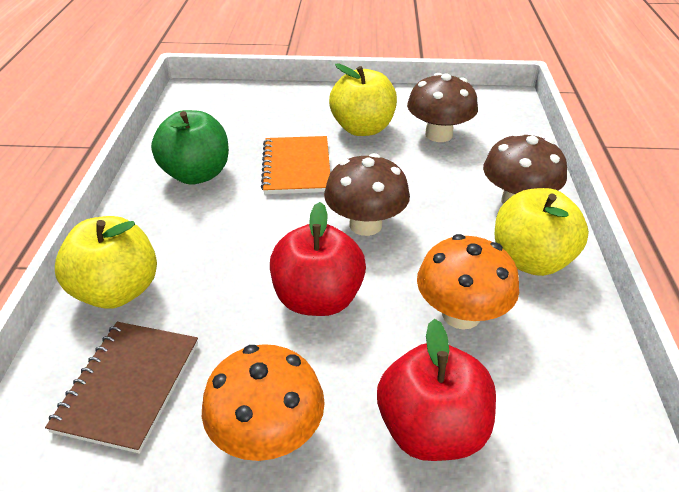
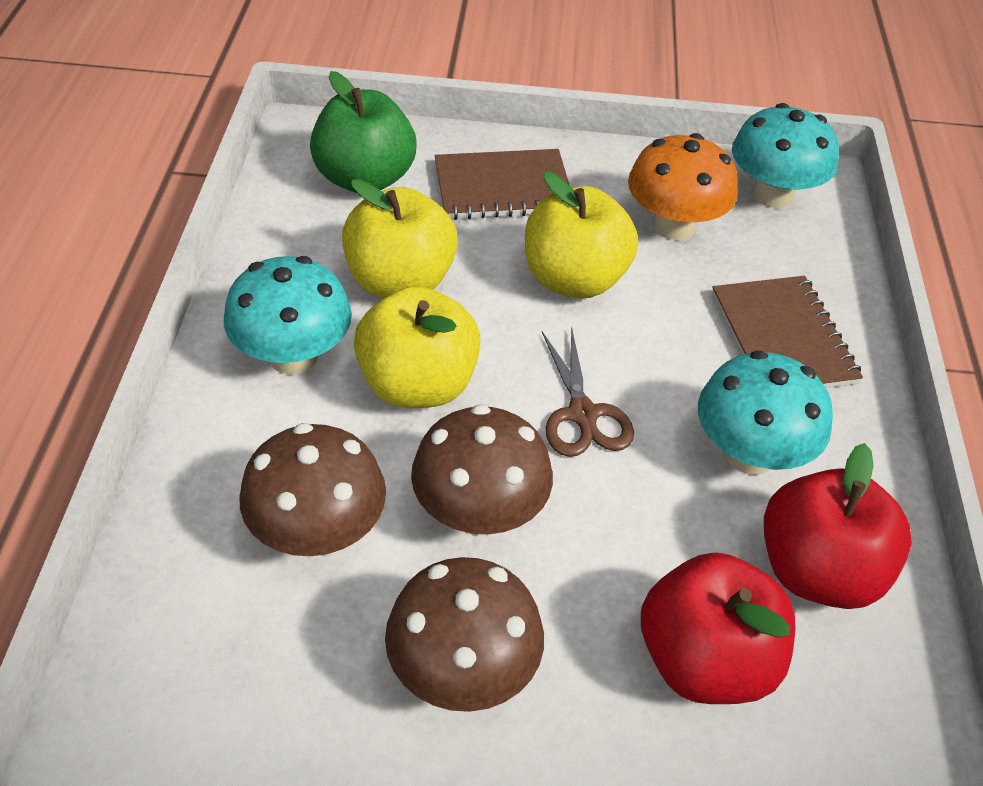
brown notebook: [45,322,198,454] = 1 -> [435,149,569,220] [712,276,863,388] = 2
brown scissors: none = 0 -> [542,327,634,457] = 1
orange mushroom: [202,344,325,461] [417,234,519,330] = 2 -> [628,133,738,240] = 1
orange notebook: [261,136,330,194] = 1 -> none = 0
turquoise mushroom: none = 0 -> [224,256,352,375] [698,350,833,475] [732,103,839,208] = 3

